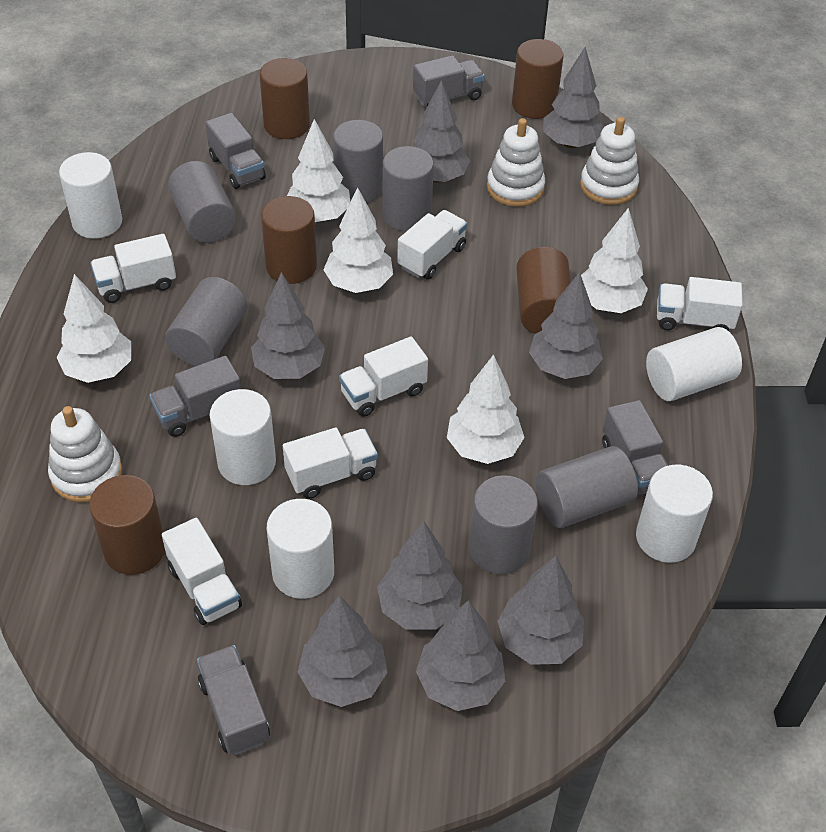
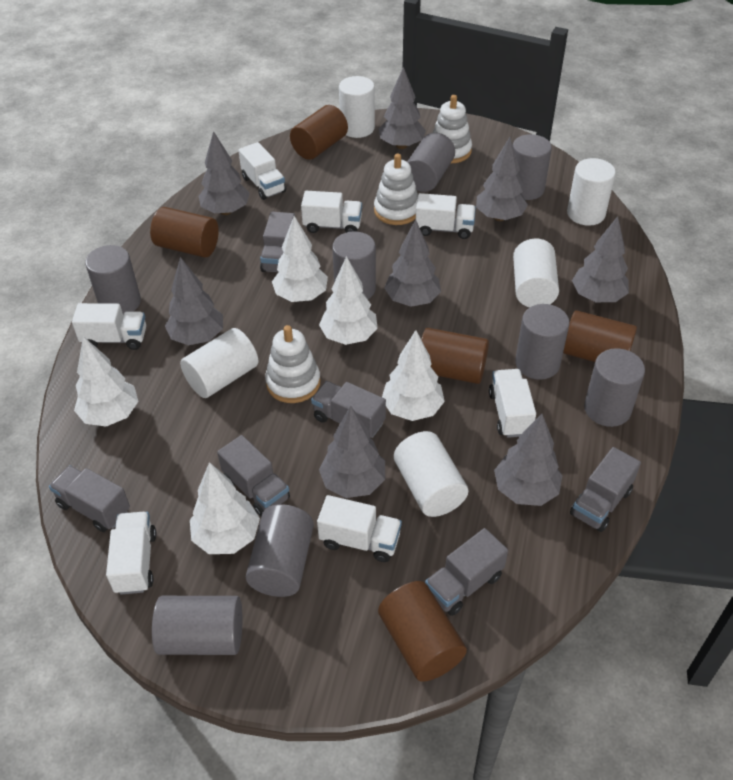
grey cylinder: [165,277,247,366] [168,161,236,243] [333,120,383,203] [383,146,434,231] [469,475,538,574] [536,446,638,528] = 6 -> [85,245,141,314] [152,596,242,655] [245,504,314,597] [332,231,376,299] [407,133,455,192] [513,134,552,200] [515,304,570,380] [584,348,645,427] = 8
grey truck: [149,356,241,437] [197,645,270,755] [205,113,266,189] [413,55,485,106] [602,400,668,495] = 5 -> [49,465,130,532] [217,435,290,517] [260,212,295,272] [311,381,386,438] [425,528,508,616] [570,447,641,532] = 6
white truck: [90,234,176,303] [162,518,242,625] [283,428,378,499] [339,337,428,417] [397,210,467,280] [657,277,743,331] = 6 -> [72,303,146,350] [106,512,156,595] [238,142,286,200] [301,191,362,233] [317,495,402,562] [416,193,476,239] [489,369,536,438] = 7

